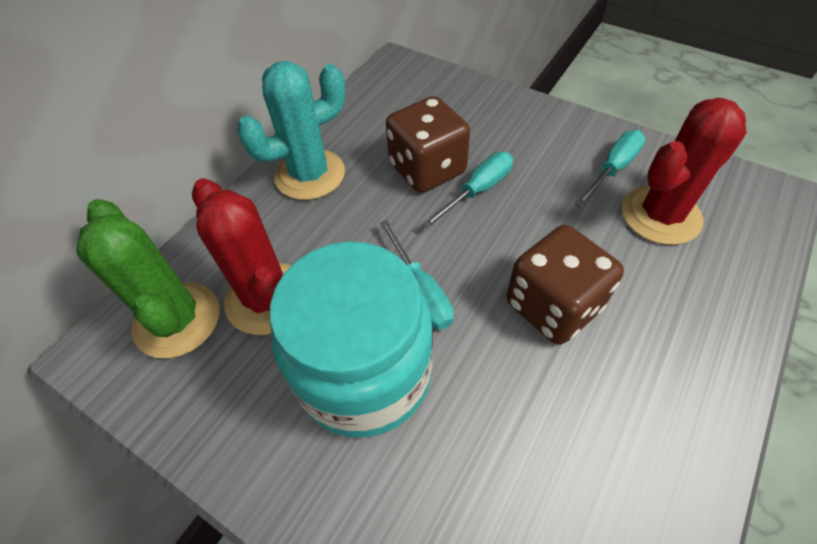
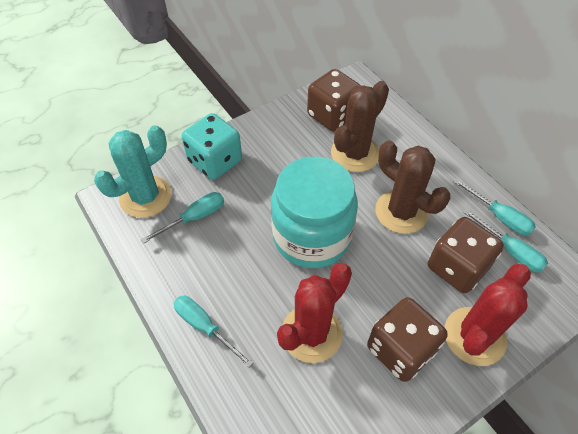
brown cactus: none = 0 -> [331,81,389,172] [375,140,450,234] = 2
brown dice: [386,96,470,193] [506,225,624,345] = 2 -> [307,69,361,132] [367,297,448,382] [428,217,504,293] = 3
green cactus: [76,199,219,358] = 1 -> none = 0
turquoise dice: none = 0 -> [182,113,242,180] = 1
turquoise screwdriver: [380,220,454,330] [422,152,513,229] [575,130,645,208] = 3 -> [141,192,224,244] [174,296,253,367] [454,179,536,236] [463,209,548,272] = 4

